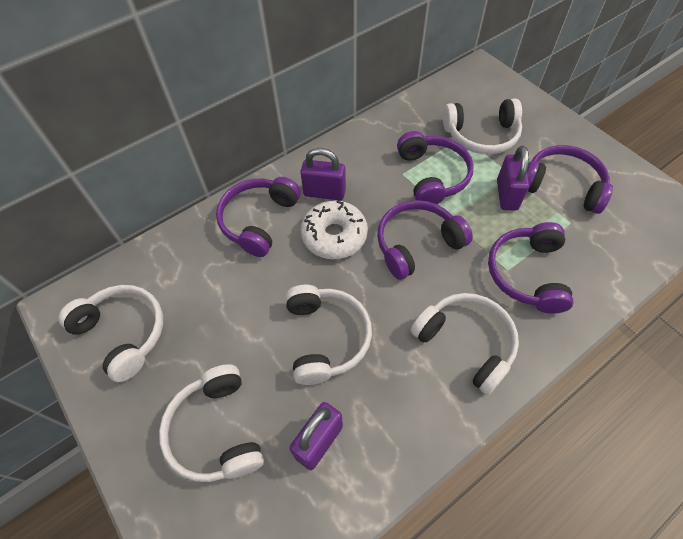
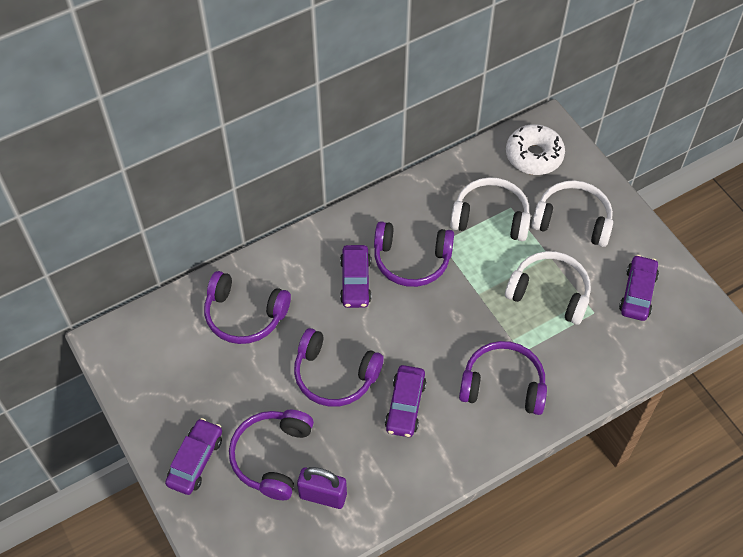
purple car: none = 0 -> [165,418,222,495] [340,245,371,308] [385,365,426,437] [619,255,659,321] = 4
purple padlock: [290,402,343,470] [300,148,346,200] [497,146,529,211] = 3 -> [297,467,347,509] = 1
white headphones: [59,285,163,382] [159,364,264,482] [285,285,372,385] [411,293,519,395] [443,99,522,154] = 5 -> [450,177,531,241] [505,251,591,325] [532,180,613,247] = 3

